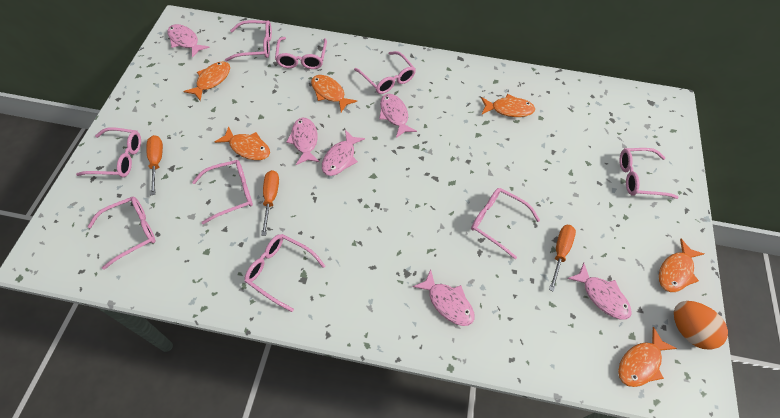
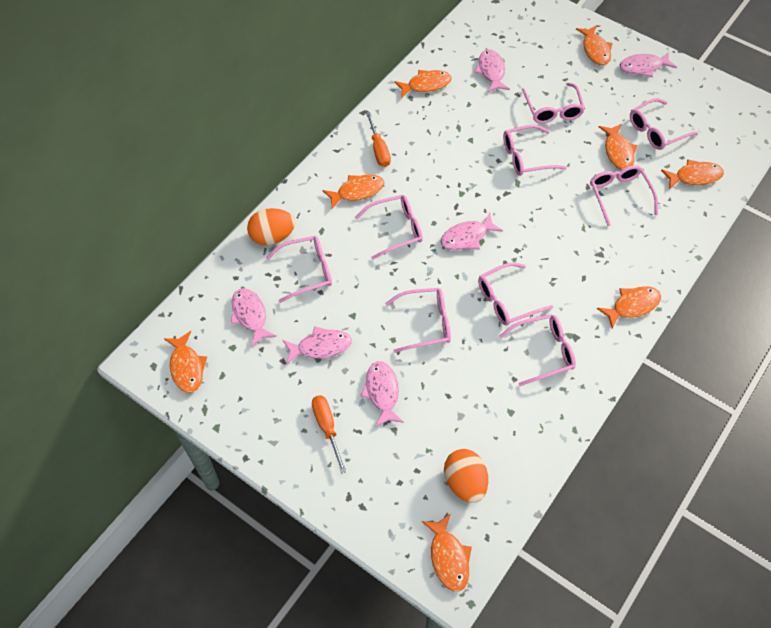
orange egg: [674,301,728,350] = 1 -> [247,208,295,245] [444,449,488,503] = 2
orange fish: [183,62,230,101] [215,126,270,160] [311,75,357,112] [481,94,535,117] [618,327,677,387] [659,239,704,292] = 6 -> [164,331,207,393] [322,174,384,209] [394,70,452,97] [421,513,472,592] [576,25,613,65] [597,286,661,329] [599,124,637,170] [661,159,724,189] = 8
orange screwdriver: [146,135,163,195] [261,170,279,236] [549,225,576,292] = 3 -> [312,395,347,474] [366,112,391,167] = 2

